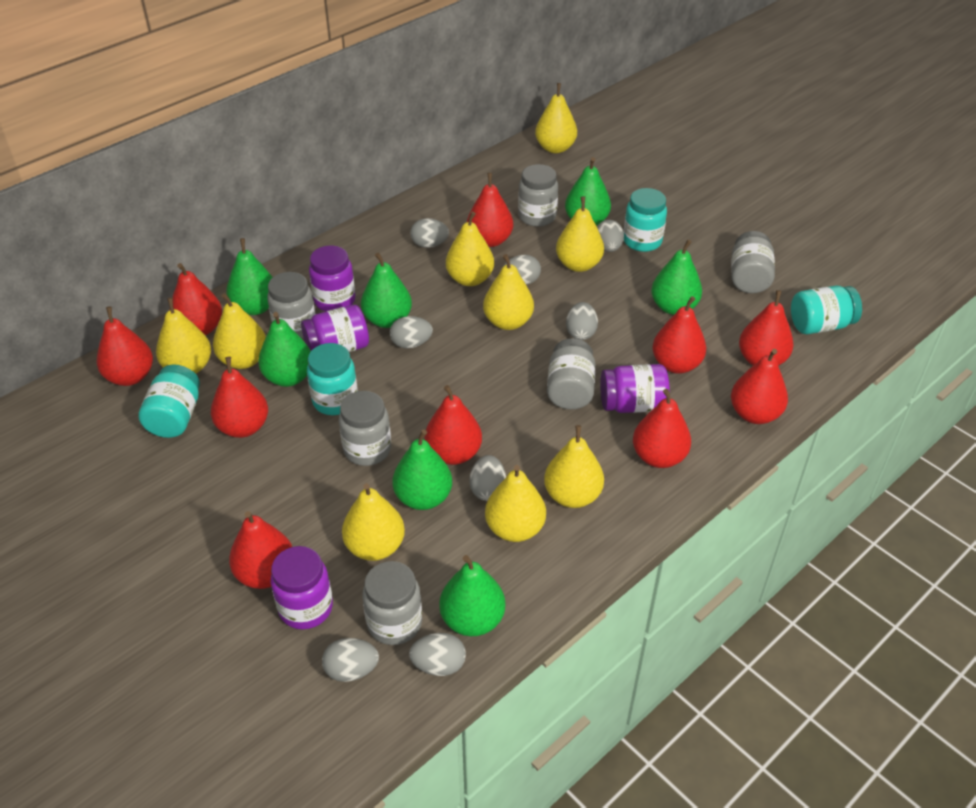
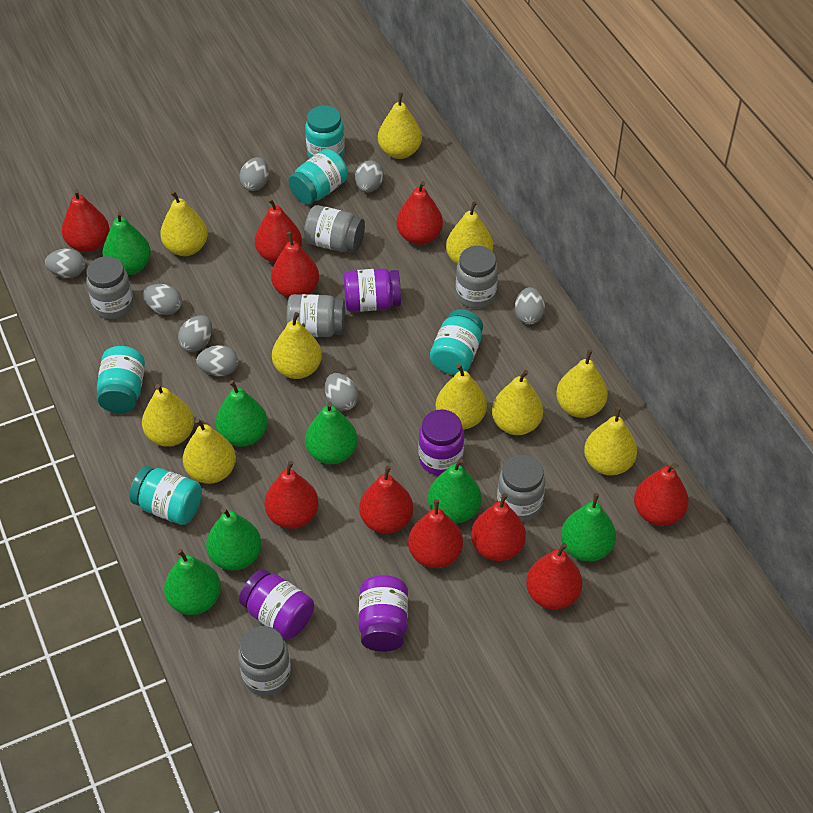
turquoise jar: [138,364,200,438] [307,343,358,415] [624,188,667,252] [791,286,862,334] = 4 -> [97,346,145,413] [130,466,202,525] [288,149,348,205] [305,105,345,158] [430,309,483,375] = 5
yellow pear: [156,297,211,374] [213,293,266,369] [342,483,405,561] [446,211,494,286] [483,254,534,330] [485,465,546,542] [535,83,577,153] [544,425,604,508] [556,196,604,272] = 9 -> [142,384,194,447] [160,191,208,256] [183,418,236,484] [272,312,322,379] [378,92,422,159] [436,364,487,430] [446,201,493,264] [492,370,543,435] [556,350,608,418] [584,407,637,476] = 10

